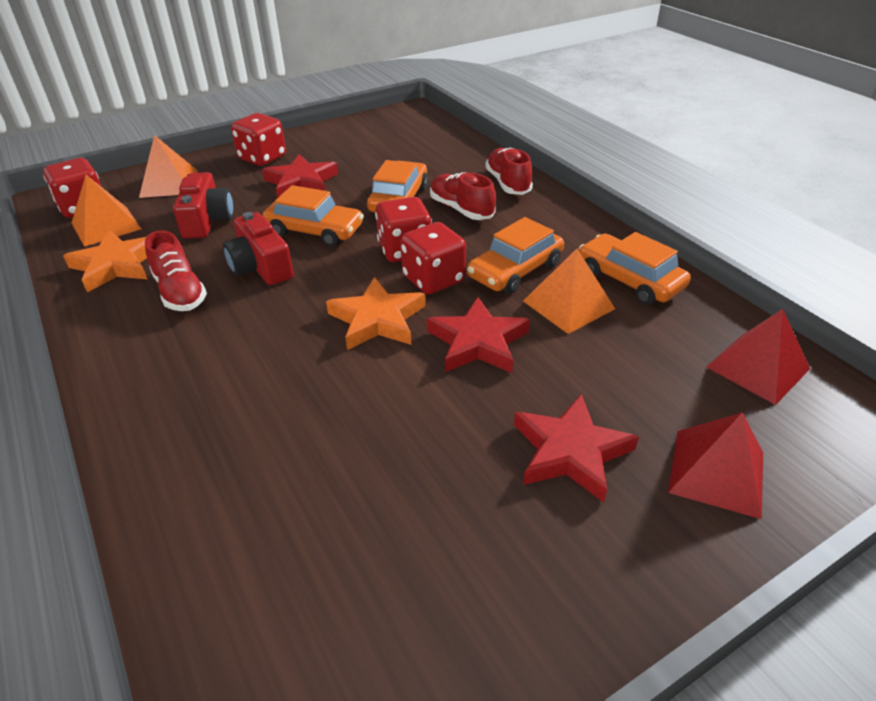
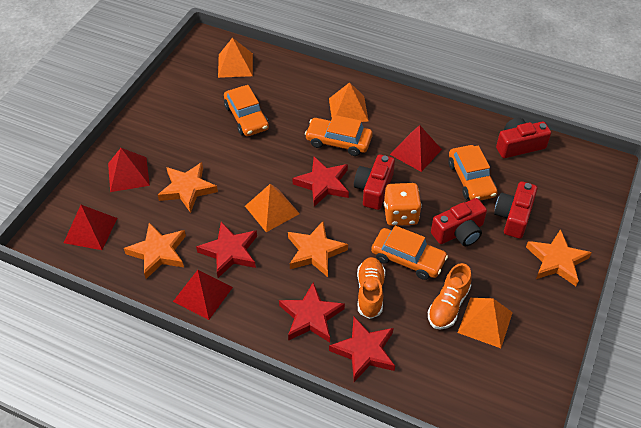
orange dice: none = 0 -> [384,183,422,226] = 1
orange pyramid: [71,175,141,247] [139,135,198,198] [523,249,615,334] = 3 -> [218,38,253,78] [245,184,300,232] [329,82,369,122] [458,298,513,348] = 4
orange shoe: none = 0 -> [357,257,385,319] [428,263,472,329] = 2
orange star: [63,230,147,293] [326,277,425,350] = 2 -> [124,223,186,279] [158,162,218,213] [288,221,348,277] [526,229,592,286] = 4
red camera: [173,172,234,239] [223,212,294,285] = 2 -> [354,154,395,210] [431,198,487,246] [494,181,537,239] [496,118,551,158] = 4
red dice: [43,158,101,218] [231,113,286,166] [375,197,432,262] [400,222,466,294] = 4 -> none = 0
red pyramid: [668,412,763,519] [706,309,810,405] = 2 -> [64,205,117,250] [108,148,150,192] [173,270,233,320] [390,125,442,172] = 4
red shoe: [145,230,207,311] [430,172,496,220] [485,148,533,195] = 3 -> none = 0
red star: [262,154,338,198] [427,297,530,373] [514,394,639,503] = 3 -> [196,222,257,278] [279,282,345,342] [292,157,349,207] [329,317,395,382] = 4

